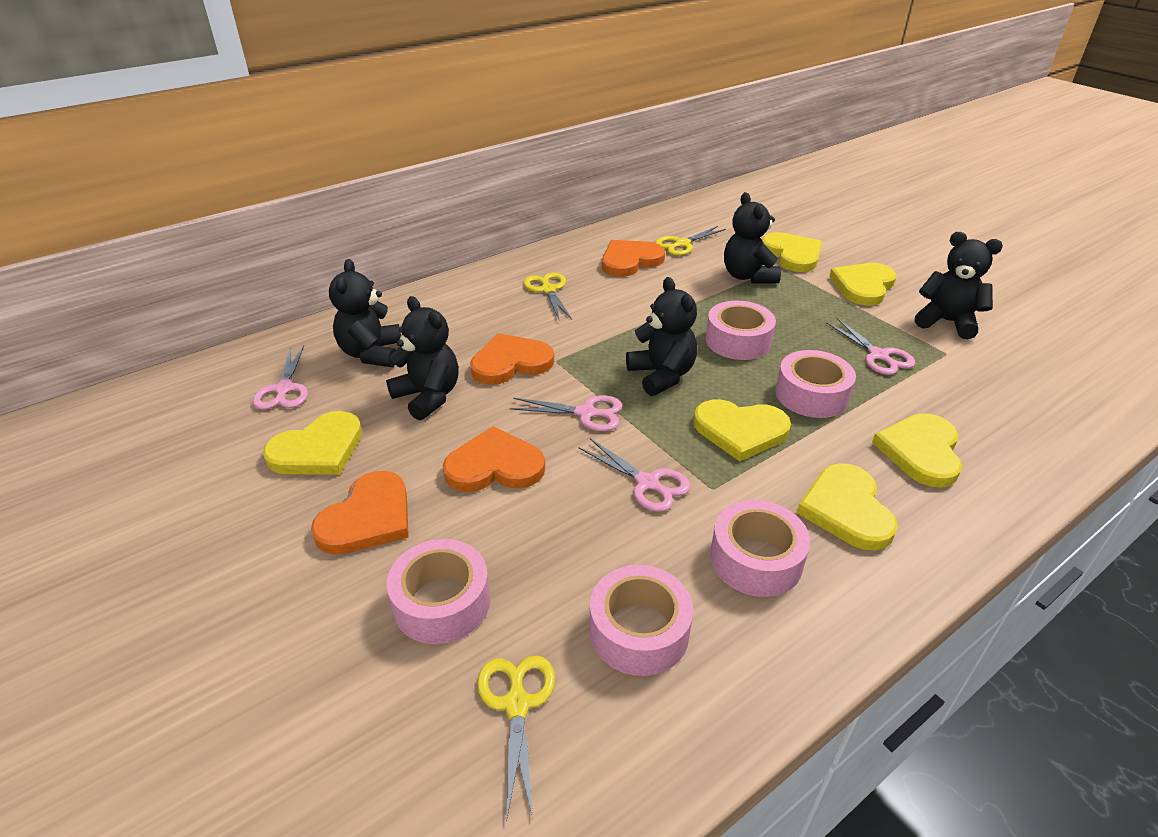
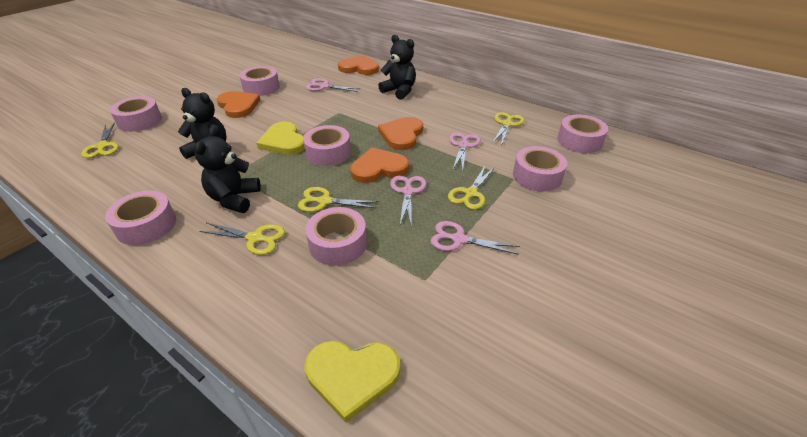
black teddy bear: [329,259,401,367] [386,296,459,420] [626,277,697,396] [724,192,781,284] [915,232,1003,339] = 5 -> [178,88,227,159] [195,126,261,213] [378,35,416,100] = 3
pink tape: [387,539,490,644] [589,565,693,676] [705,301,776,360] [710,500,810,597] [775,350,856,418] = 5 -> [105,191,176,245] [110,96,162,132] [239,66,280,96] [303,125,351,166] [305,207,367,266] [513,146,567,192] [557,115,608,153] = 7
yellow heart: [263,411,362,475] [693,399,791,461] [762,232,822,272] [797,463,898,551] [829,263,897,306] [872,413,962,488] = 6 -> [257,122,305,155] [305,341,400,423] = 2
yellow scissors: [477,655,555,822] [523,273,572,319] [655,226,726,256] = 3 -> [81,122,119,158] [199,223,285,255] [298,187,379,212] [448,166,495,210] [492,112,524,145] = 5

